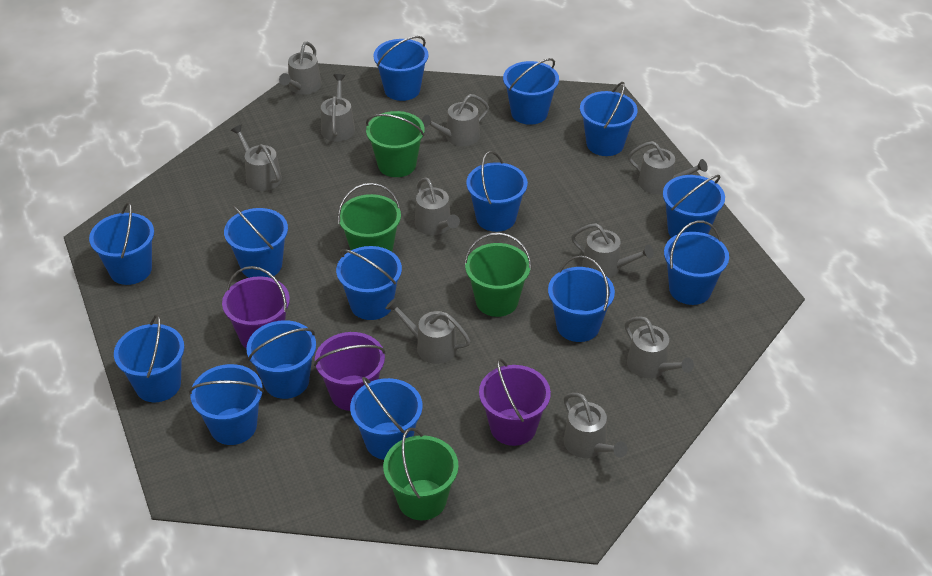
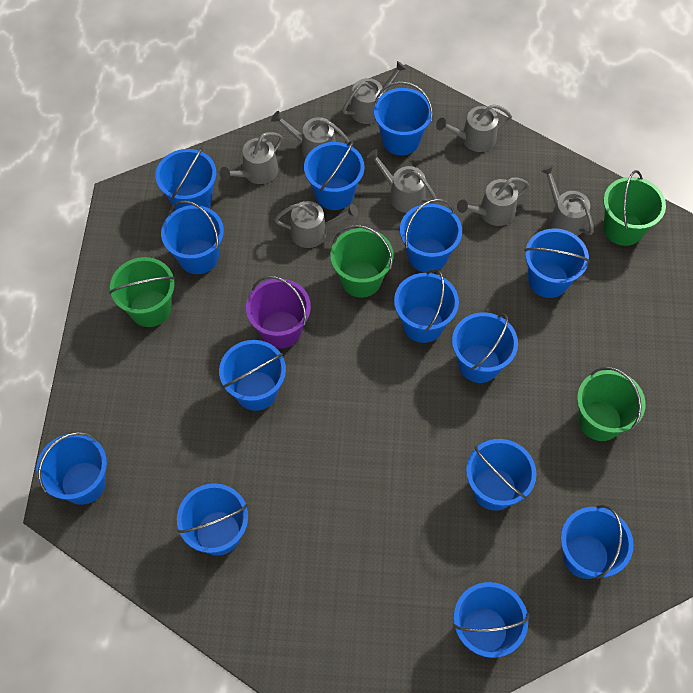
grey watering can: [230,125,282,191] [279,42,322,95] [321,74,355,142] [385,298,470,364] [415,177,460,235] [422,94,489,146] [564,393,628,458] [571,223,654,278] [625,316,694,378] [628,141,708,194] = 10 -> [219,132,283,184] [271,111,349,158] [274,201,358,248] [342,61,407,124] [367,149,437,213] [436,104,512,152] [457,177,530,226] [541,165,594,236] = 8
purple bucket: [222,266,290,348] [314,332,386,411] [479,358,551,446] = 3 -> [246,276,311,349] = 1

